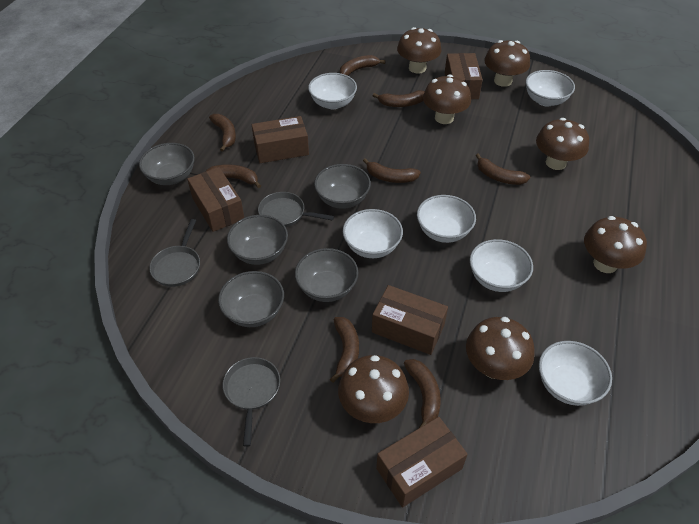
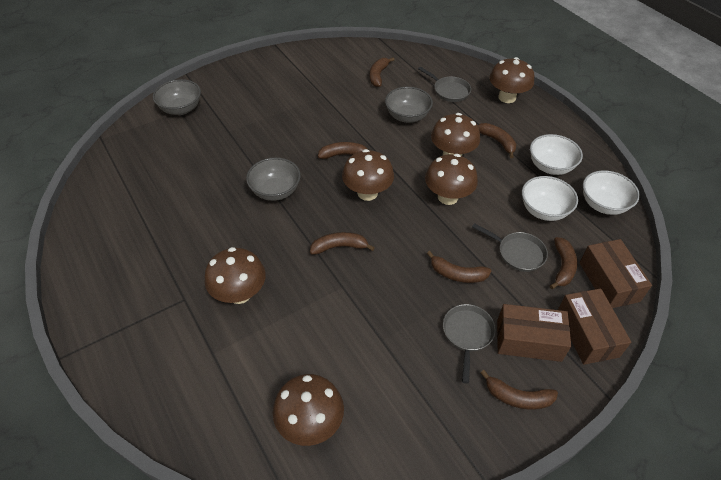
brown banana: [206,164,261,188] [209,114,236,152] [330,317,359,383] [340,55,386,76] [363,158,421,183] [373,90,425,107] [404,359,441,429] [476,153,530,185] = 8 -> [310,232,375,255] [318,142,368,159] [370,57,395,87] [427,251,491,283] [478,123,516,158] [480,370,558,410] [550,237,577,289] = 7
brown box: [187,167,244,232] [252,116,309,163] [372,285,448,355] [376,417,468,508] [445,53,483,99] = 5 -> [497,304,571,362] [558,288,631,365] [579,239,652,308] = 3
brown mushroom: [338,355,409,423] [397,27,441,74] [423,75,471,124] [466,317,535,380] [484,40,530,87] [536,118,589,170] [584,216,647,273] = 7 -> [204,247,266,304] [273,374,344,446] [342,149,394,201] [425,154,478,205] [431,113,480,156] [489,57,534,103] = 6
grey bowl: [139,143,195,185] [218,271,284,327] [227,215,288,265] [295,248,358,302] [314,164,371,209] = 5 -> [153,79,201,115] [246,158,301,201] [385,87,433,123] = 3
white bowl: [308,73,357,109] [343,209,403,258] [417,195,476,243] [470,239,533,292] [526,70,575,106] [539,341,612,406] = 6 -> [522,176,578,221] [530,134,583,175] [583,170,640,215] = 3

